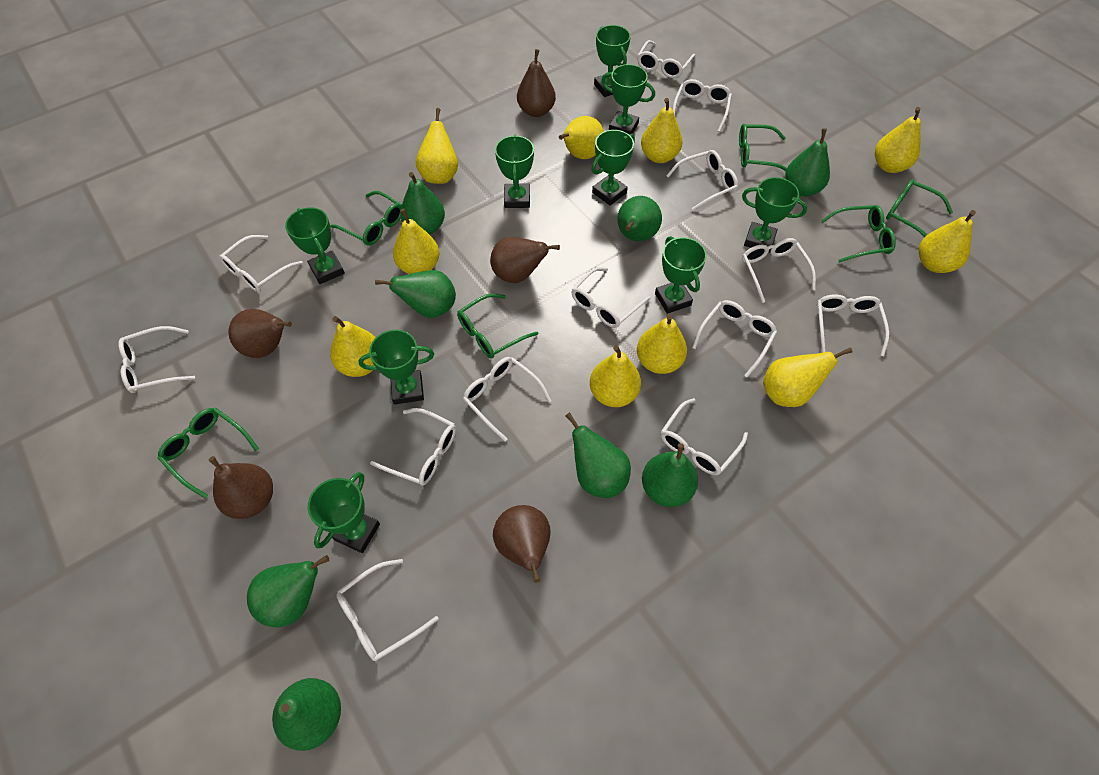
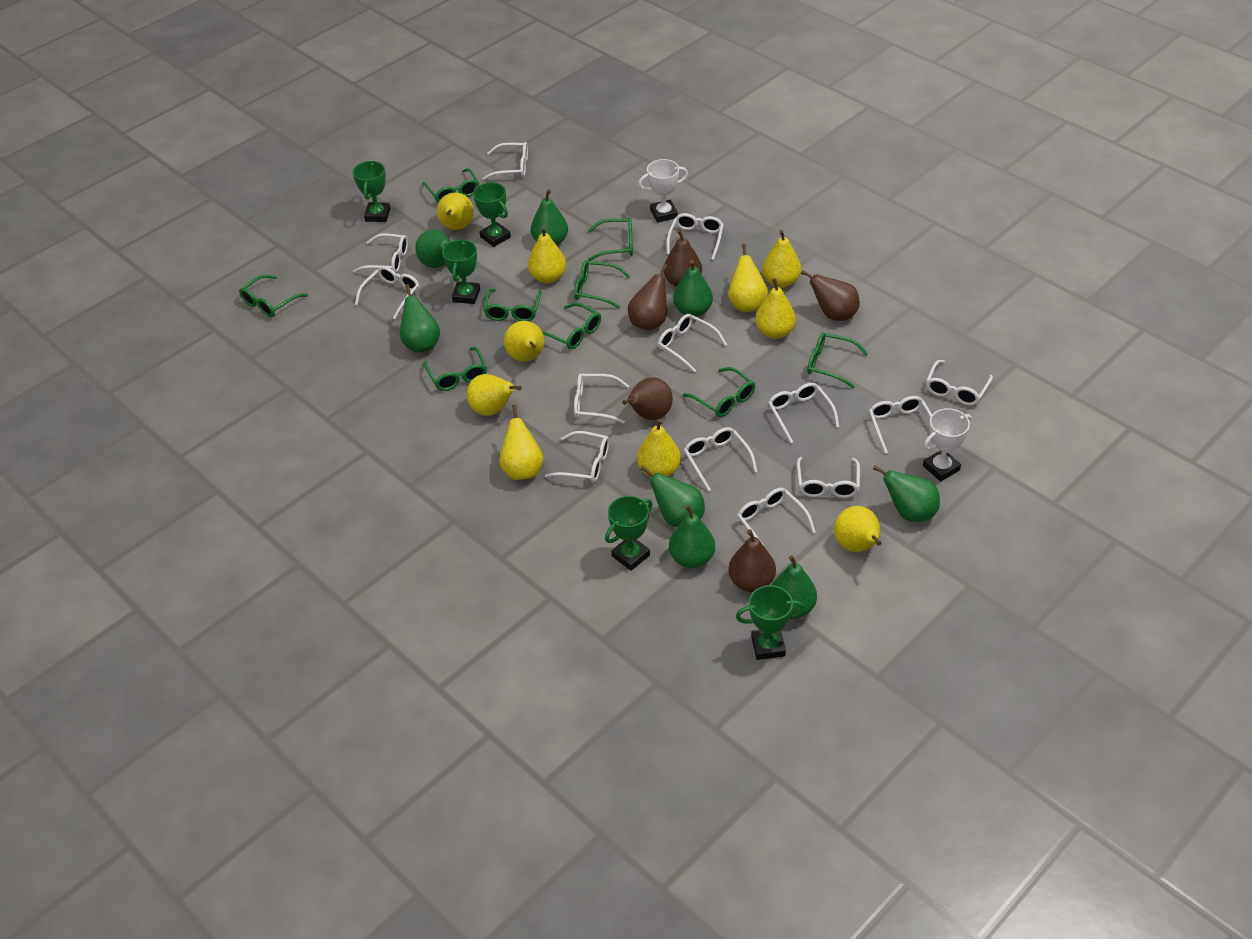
green glasses: [158,408,259,498] [330,191,402,245] [457,293,538,359] [739,124,787,172] [821,205,896,263] [886,179,953,237] = 6 -> [239,275,308,317] [423,168,479,203] [423,347,487,391] [484,289,542,321] [542,303,601,349] [574,260,630,308] [588,218,633,261] [683,367,755,417] [807,333,868,388] = 9
green trophy: [285,207,345,284] [308,472,380,553] [359,330,434,405] [495,135,534,208] [591,130,635,205] [594,25,631,97] [601,64,655,134] [655,236,707,314] [742,177,807,253] = 9 -> [353,161,390,222] [442,239,480,304] [473,182,511,247] [605,496,653,571] [736,585,805,660] = 5
white trophy: none = 0 -> [638,159,688,223] [923,408,972,482] = 2

